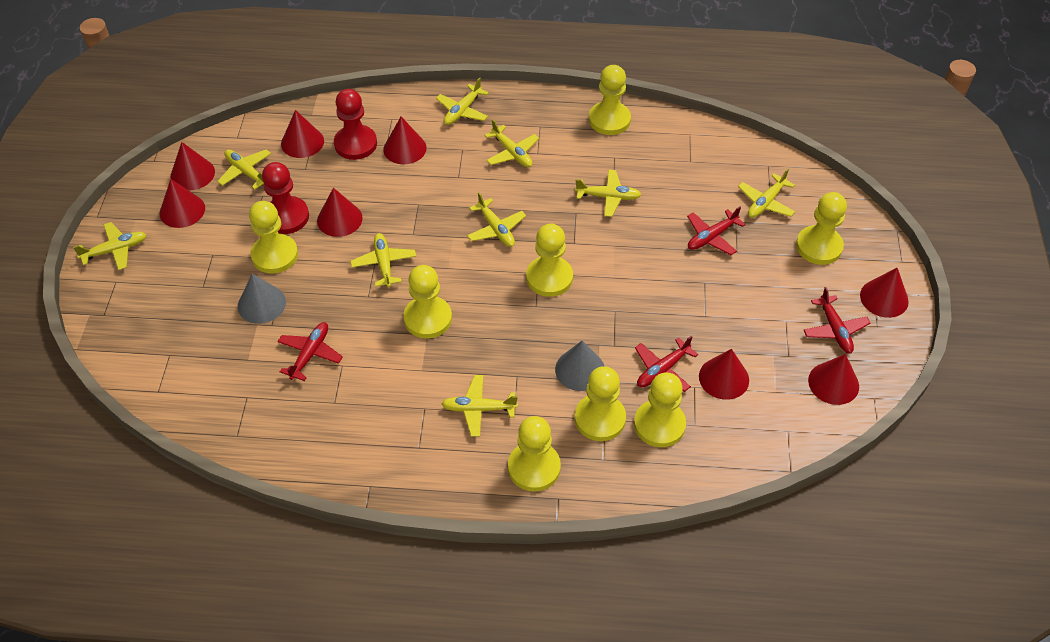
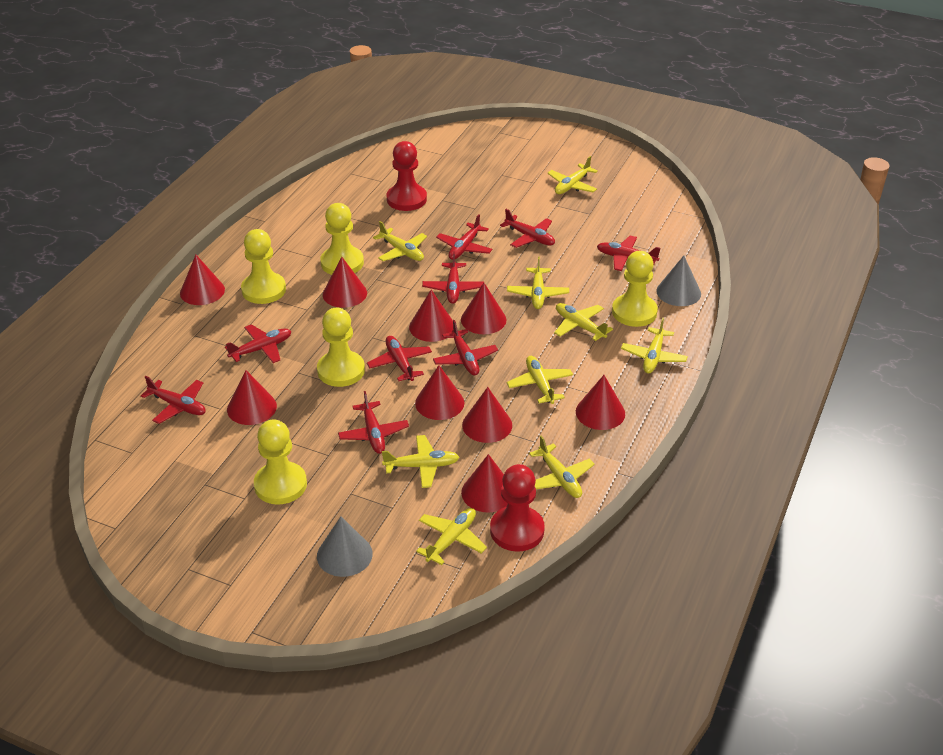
red cone: [160,179,205,228] [170,142,215,191] [281,110,324,158] [317,188,363,237] [383,116,427,164] [699,349,749,400] [808,354,859,405] [860,268,909,318] = 8 -> [180,255,225,305] [227,370,277,425] [323,257,367,308] [409,290,453,342] [415,365,464,420] [461,283,506,334] [461,454,508,512] [462,387,512,443] [576,375,625,430] = 9
red plane: [277,322,343,381] [635,335,698,392] [687,207,746,255] [804,287,870,354] = 4 -> [141,376,206,424] [225,324,291,363] [338,391,409,454] [367,336,432,381] [422,251,484,304] [433,320,498,375] [436,214,492,260] [500,209,555,248] [597,236,660,271] = 9
yellow pawn: [249,201,298,274] [403,265,452,338] [508,416,561,492] [526,224,573,297] [575,366,626,441] [589,65,631,135] [634,373,686,447] [796,192,847,265] = 8 -> [241,229,286,304] [254,419,307,505] [317,308,365,387] [320,203,364,275] [612,251,658,327] = 5

